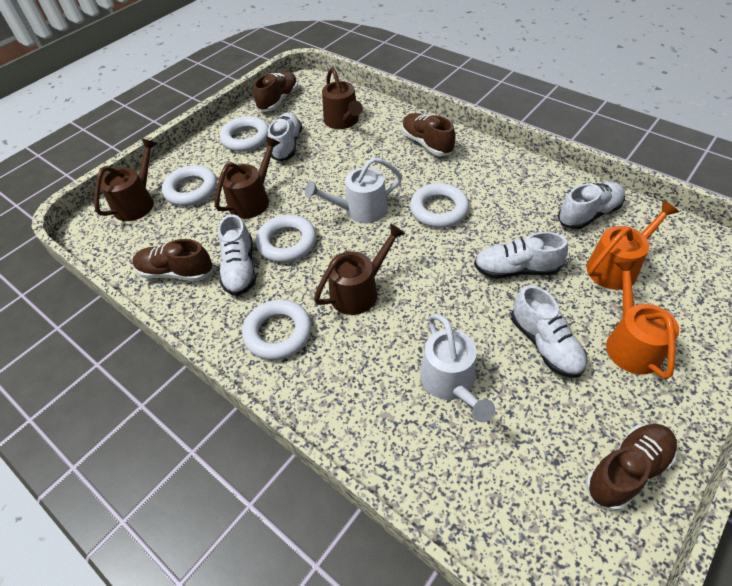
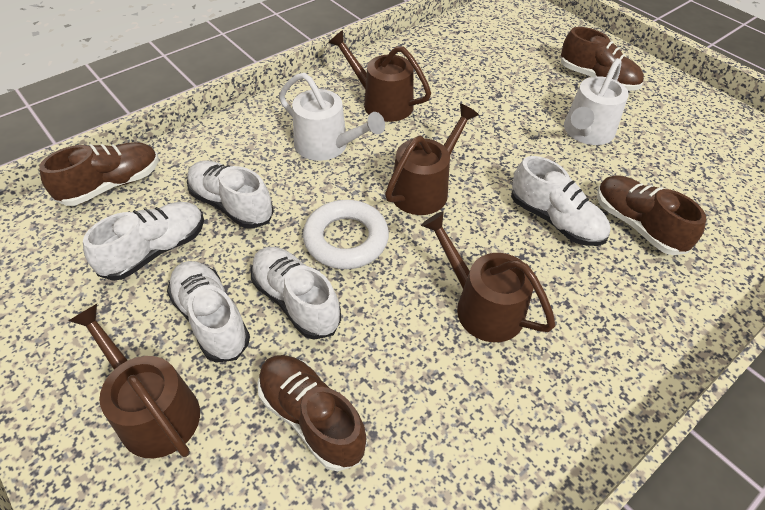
orange watering can: [586,201,679,290] [606,261,679,379] = 2 -> none = 0
white ring: [162,165,217,206] [220,116,269,152] [242,299,312,360] [256,215,316,263] [410,183,469,228] = 5 -> [303,200,389,269] = 1

